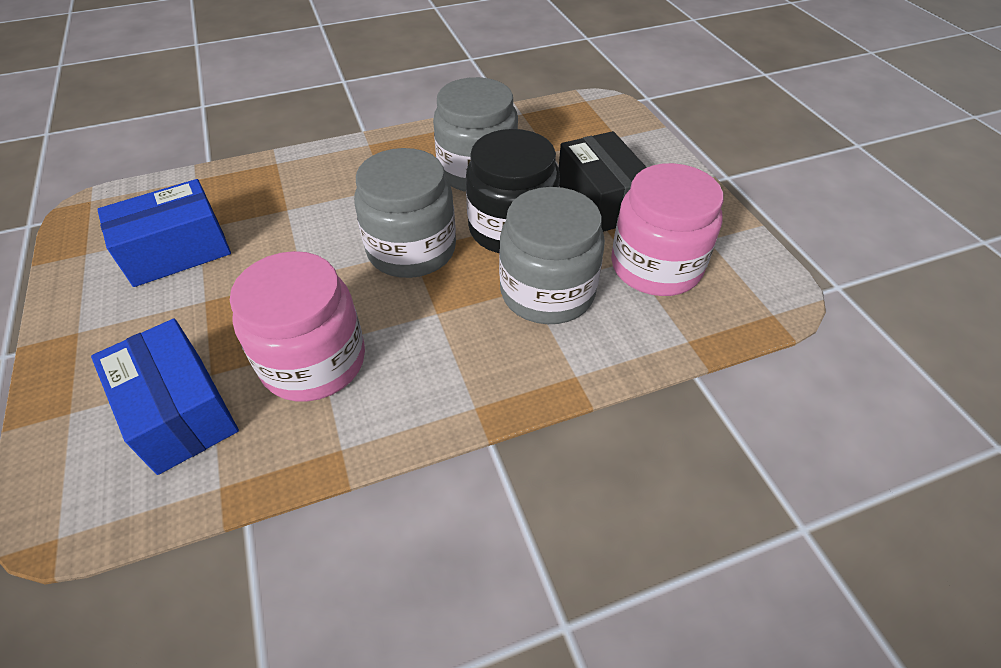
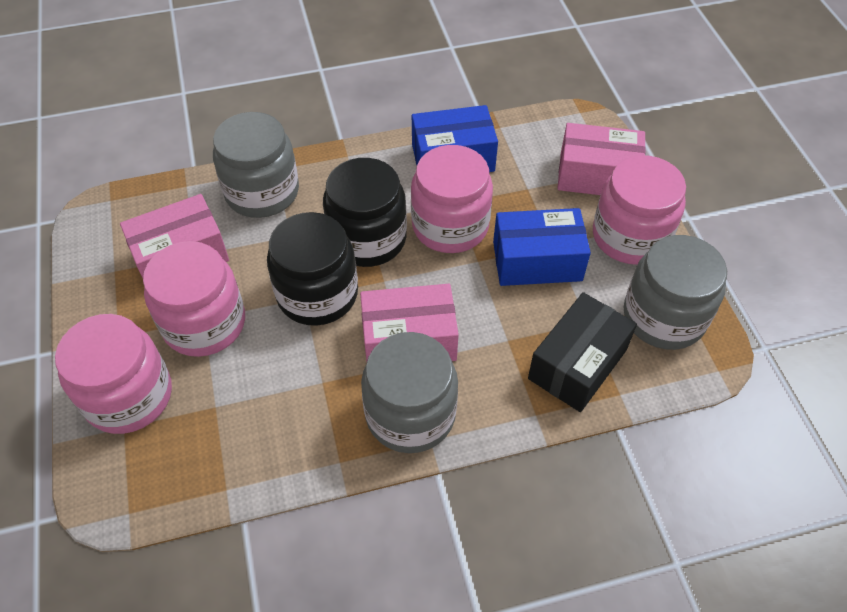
black jar: [466,129,560,253] = 1 -> [267,212,358,326] [323,158,407,267] = 2
pink box: none = 0 -> [120,194,229,278] [360,284,459,361] [557,123,646,195] = 3
pink jar: [230,251,365,402] [611,163,724,296] = 2 -> [55,314,172,434] [143,241,245,357] [411,145,493,253] [593,155,686,265] = 4

